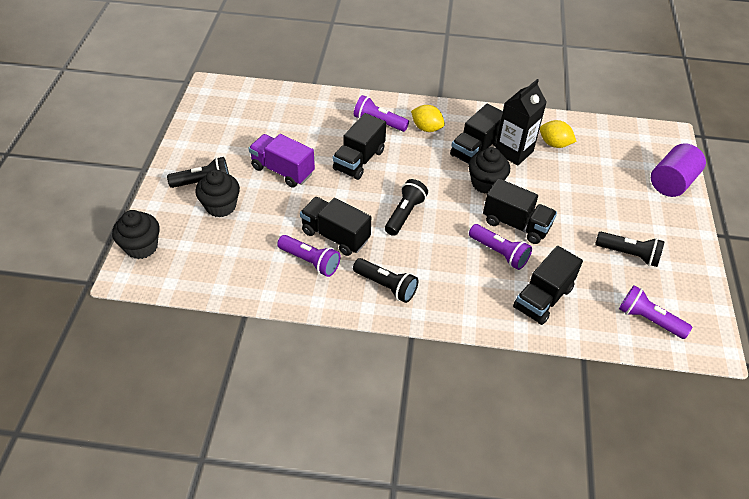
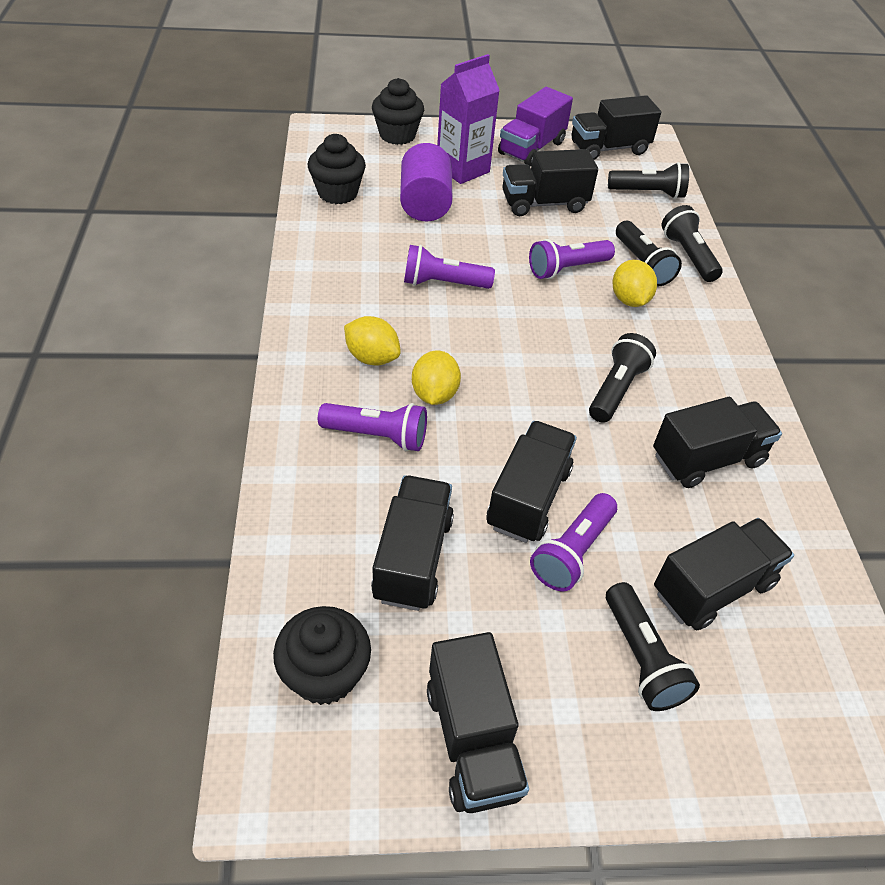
black carton: [495,79,547,166] = 1 -> none = 0
black flashlight: [167,157,229,188] [353,258,418,303] [385,179,428,236] [595,232,665,267] = 4 -> [589,333,656,423] [606,582,700,711] [608,162,689,199] [616,221,682,286] [662,205,723,282] = 5
black truck: [300,197,371,256] [333,113,386,180] [450,104,503,164] [483,178,557,244] [513,246,583,325] = 5 -> [371,475,454,611] [427,632,529,813] [486,421,577,543] [502,149,598,216] [571,95,661,160] [653,397,782,488] [654,518,794,630] = 7
purple carton: none = 0 -> [437,54,500,184] = 1
yellow lemon: [411,105,445,132] [540,120,577,148] = 2 -> [344,316,401,365] [412,351,461,405] [612,260,657,307] = 3

